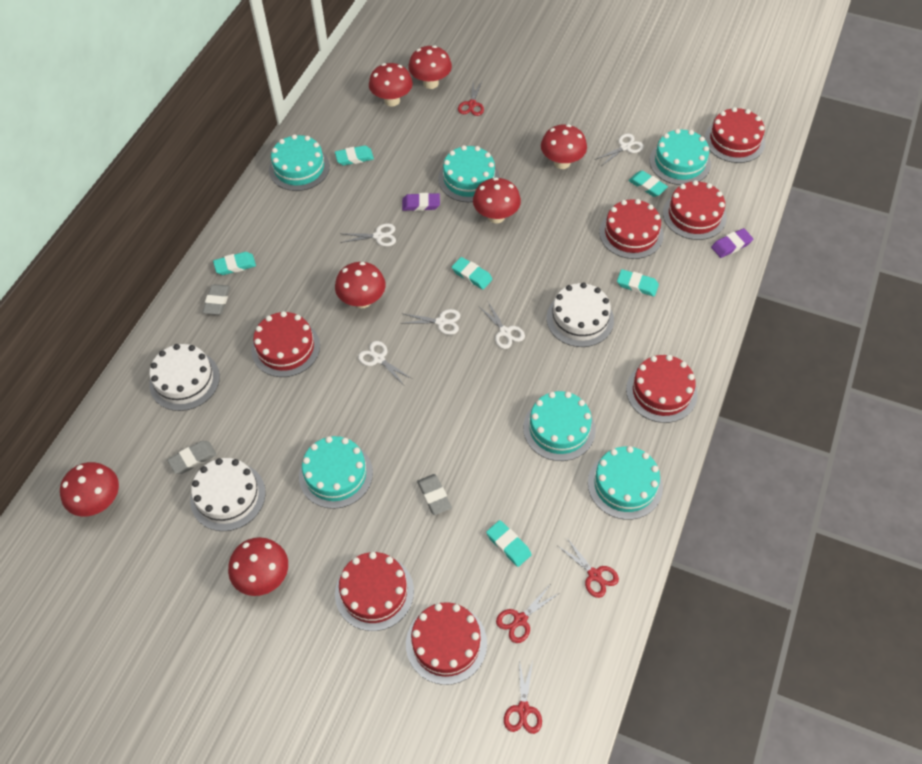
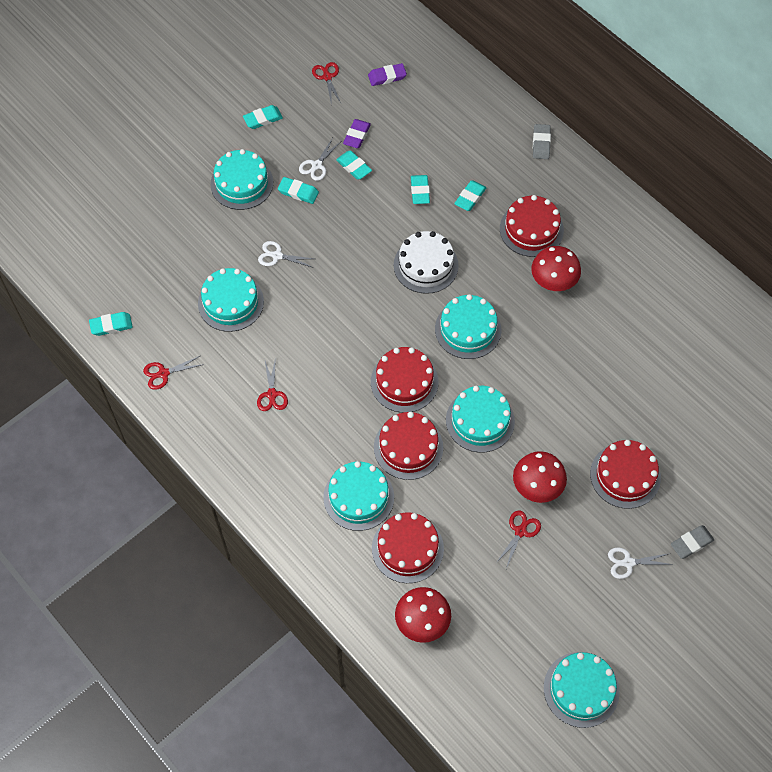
grey eraser: [167,441,217,474] [202,284,230,315] [417,474,452,515] = 3 -> [533,124,551,159] [671,525,714,559] = 2
red cake: [251,311,320,377] [335,552,414,631] [406,602,487,685] [599,199,664,259] [626,355,698,423] [663,180,727,240] [705,107,765,163] = 7 -> [371,347,438,413] [372,512,444,583] [374,412,443,480] [500,195,564,257] [590,440,661,509] = 5
red mushroom: [60,462,119,516] [228,537,288,596] [335,262,386,308] [369,63,413,107] [408,45,452,89] [473,177,521,223] [541,124,587,169] = 7 -> [395,587,451,643] [513,451,567,503] [531,246,581,291] = 3
white cake: [149,344,220,411] [190,458,266,531] [546,283,614,347] = 3 -> [394,231,459,294] = 1
white scissors: [340,224,396,247] [358,341,412,385] [404,309,460,335] [478,302,525,349] [595,133,644,165] = 5 -> [258,241,314,267] [299,138,340,181] [608,547,673,579] = 3

